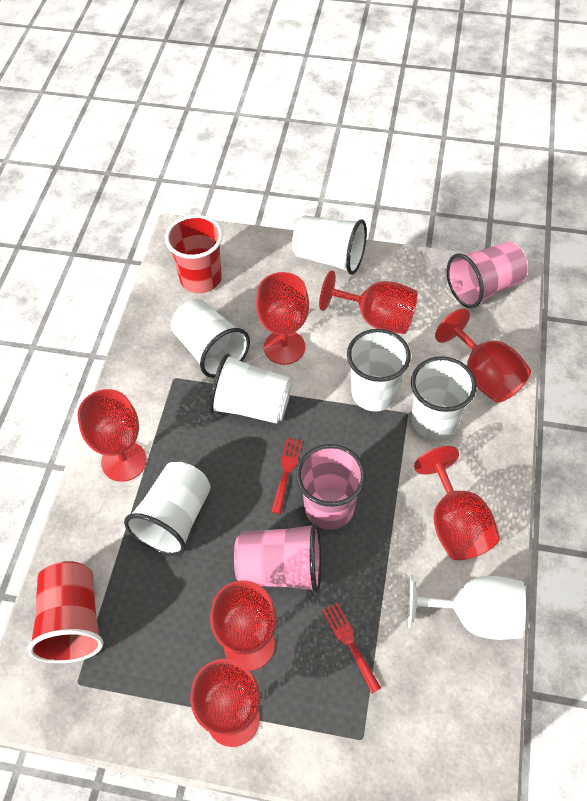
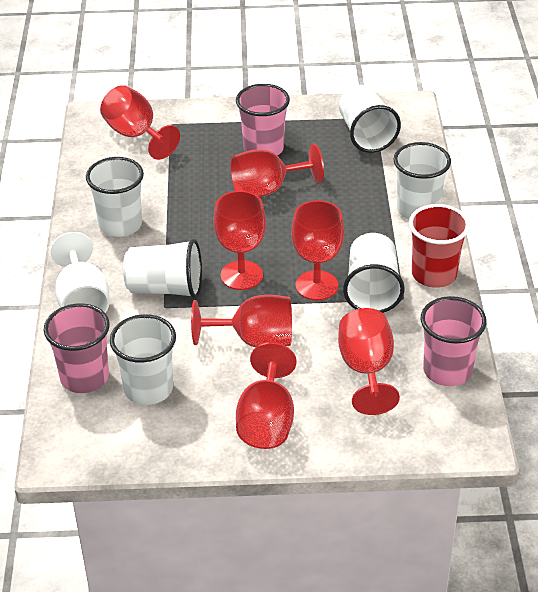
red cup: [28,561,103,663] [165,215,223,293] = 2 -> [409,204,470,288] = 1
red fork: [271,437,302,514] [322,603,381,693] = 2 -> none = 0

